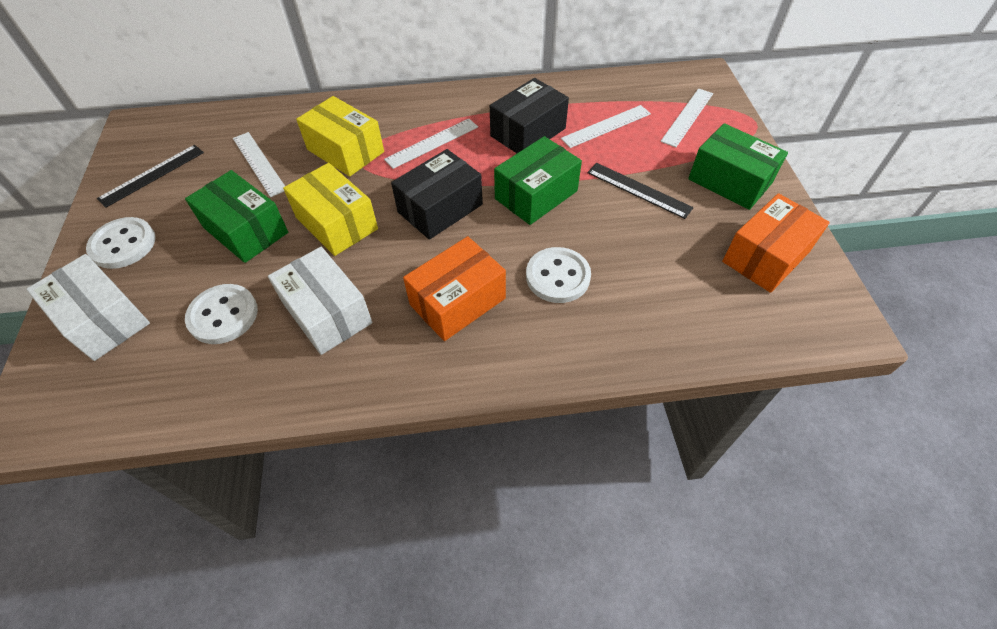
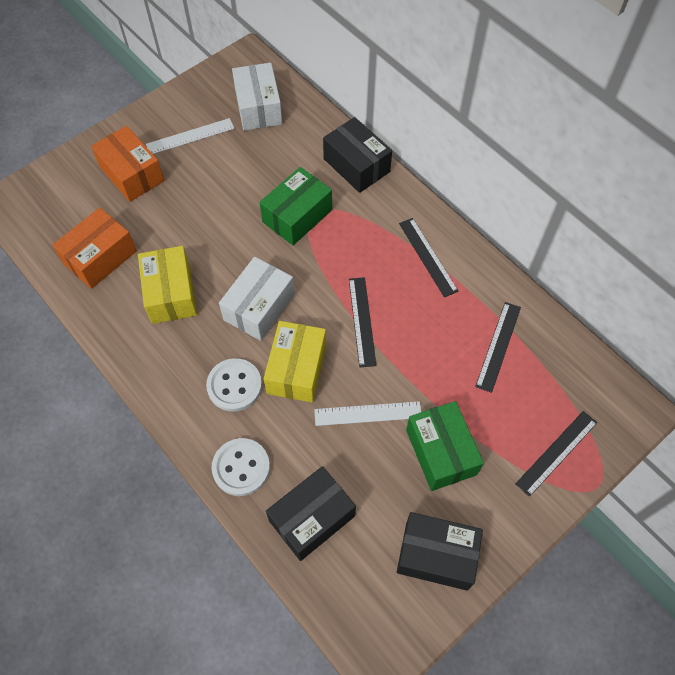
black box: [391,149,483,240] [490,78,569,153] = 2 -> [266,466,356,561] [323,117,392,193] [397,512,483,591] = 3
black ruler: [97,145,204,208] [587,163,694,219] = 2 -> [349,277,377,367] [399,218,458,297] [475,302,521,393] [515,411,597,497] = 4
green box: [185,170,288,263] [494,136,582,225] [688,123,788,210] = 3 -> [260,167,332,245] [406,401,484,491] = 2
white button: [86,217,156,269] [185,284,258,344] [526,247,591,303] = 3 -> [206,358,262,412] [212,438,270,496] = 2
white ruler: [233,132,285,197] [384,118,478,169] [561,105,651,148] [660,88,713,147] = 4 -> [146,118,234,154] [314,401,421,426] = 2

